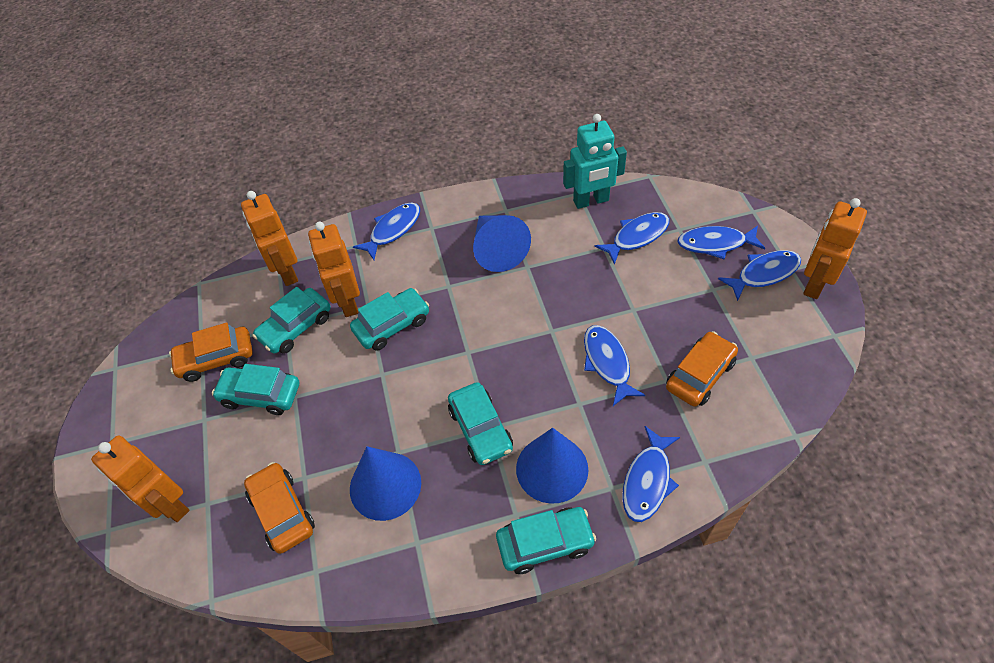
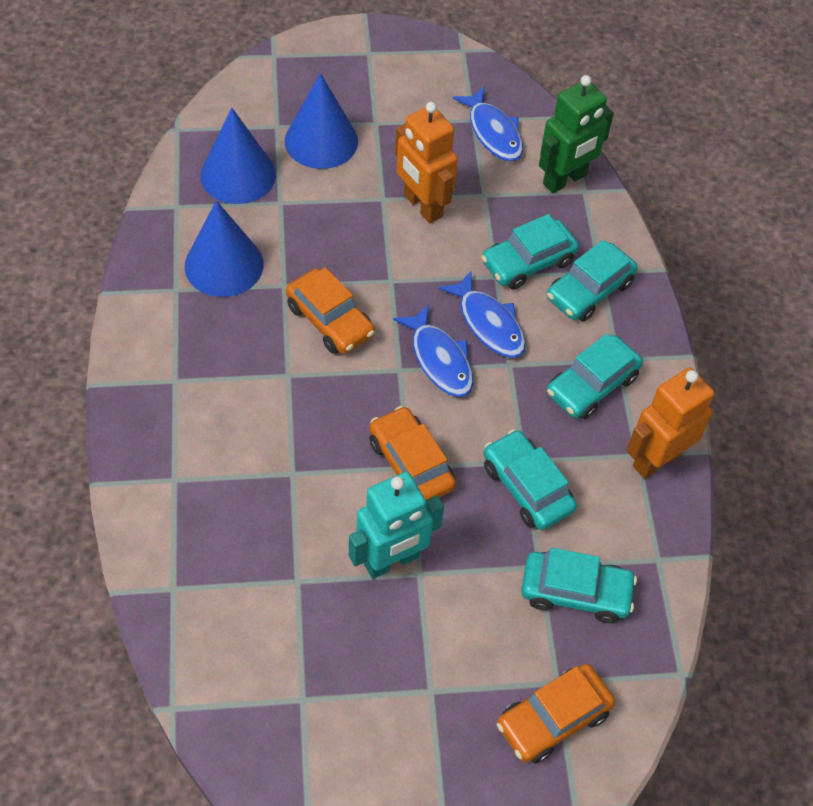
blue fish: [353,202,420,260] [584,325,645,406] [595,212,670,265] [622,426,680,522] [677,226,765,259] [718,250,801,301] = 6 -> [393,304,473,397] [438,271,526,358] [452,87,523,161] = 3
green robot: none = 0 -> [539,75,614,193] = 1
orange robot: [91,435,189,522] [241,191,298,286] [308,222,360,317] [803,198,867,299] = 4 -> [395,102,458,223] [626,368,714,479] = 2

